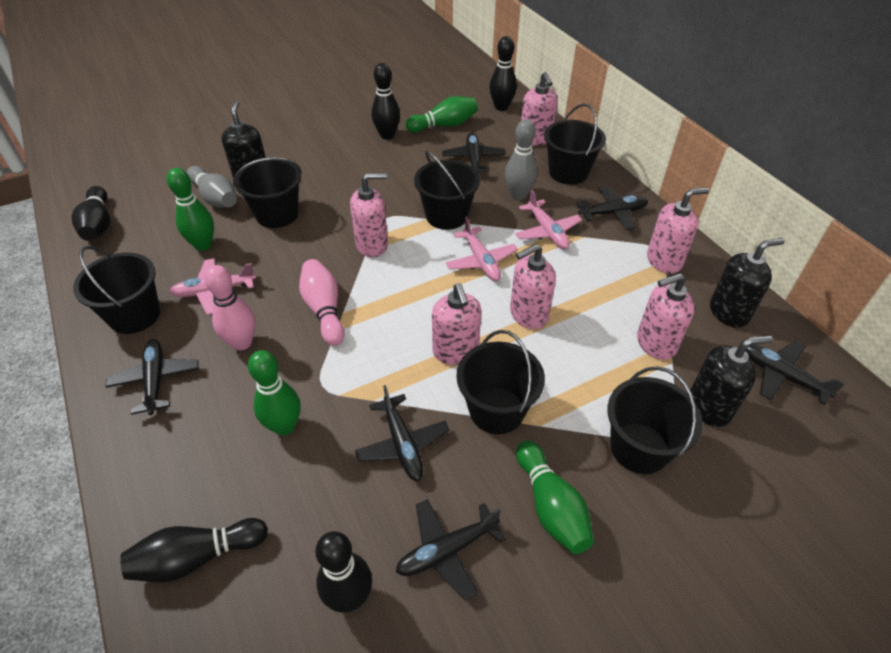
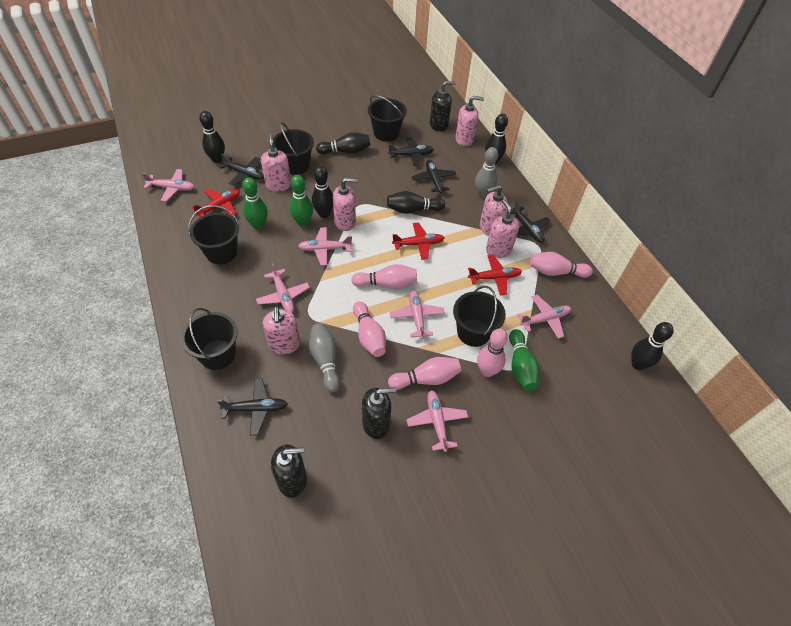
black bowling pin: [72,186,110,241] [120,518,268,582] [316,531,372,613] [371,63,400,140] [489,36,517,111] = 5 -> [199,111,225,163] [312,166,333,218] [316,132,370,154] [387,191,445,214] [485,114,508,164] [631,322,674,370] = 6
black bucket: [73,246,160,334] [233,157,302,228] [414,150,480,230] [456,330,545,434] [544,103,606,185] [607,366,703,474] = 6 -> [181,308,238,370] [188,205,239,264] [273,122,314,175] [368,95,407,142] [453,286,506,347] = 5
black plane: [105,339,199,415] [355,385,449,481] [396,499,506,600] [442,132,506,173] [576,186,648,230] [746,341,845,405] = 6 -> [217,378,288,435] [219,154,264,186] [388,137,434,166] [412,160,456,193] [511,200,550,243] = 5
green bowling pin: [167,168,214,251] [248,350,301,436] [406,96,478,133] [516,441,594,554] = 4 -> [242,177,268,230] [290,175,313,227] [509,329,540,391] = 3
pink bowling pin: [204,265,255,350] [299,259,345,346] = 2 -> [351,264,417,289] [353,301,386,357] [388,357,461,390] [477,329,508,377] [529,252,593,278] = 5
pink plane: [169,259,256,315] [446,216,518,281] [515,190,582,249] = 3 -> [142,169,195,202] [256,263,310,313] [298,227,352,266] [390,290,445,339] [407,390,468,452] [517,295,571,339] = 6
red plane: none = 0 -> [192,189,240,217] [392,222,444,260] [468,255,522,296] = 3

